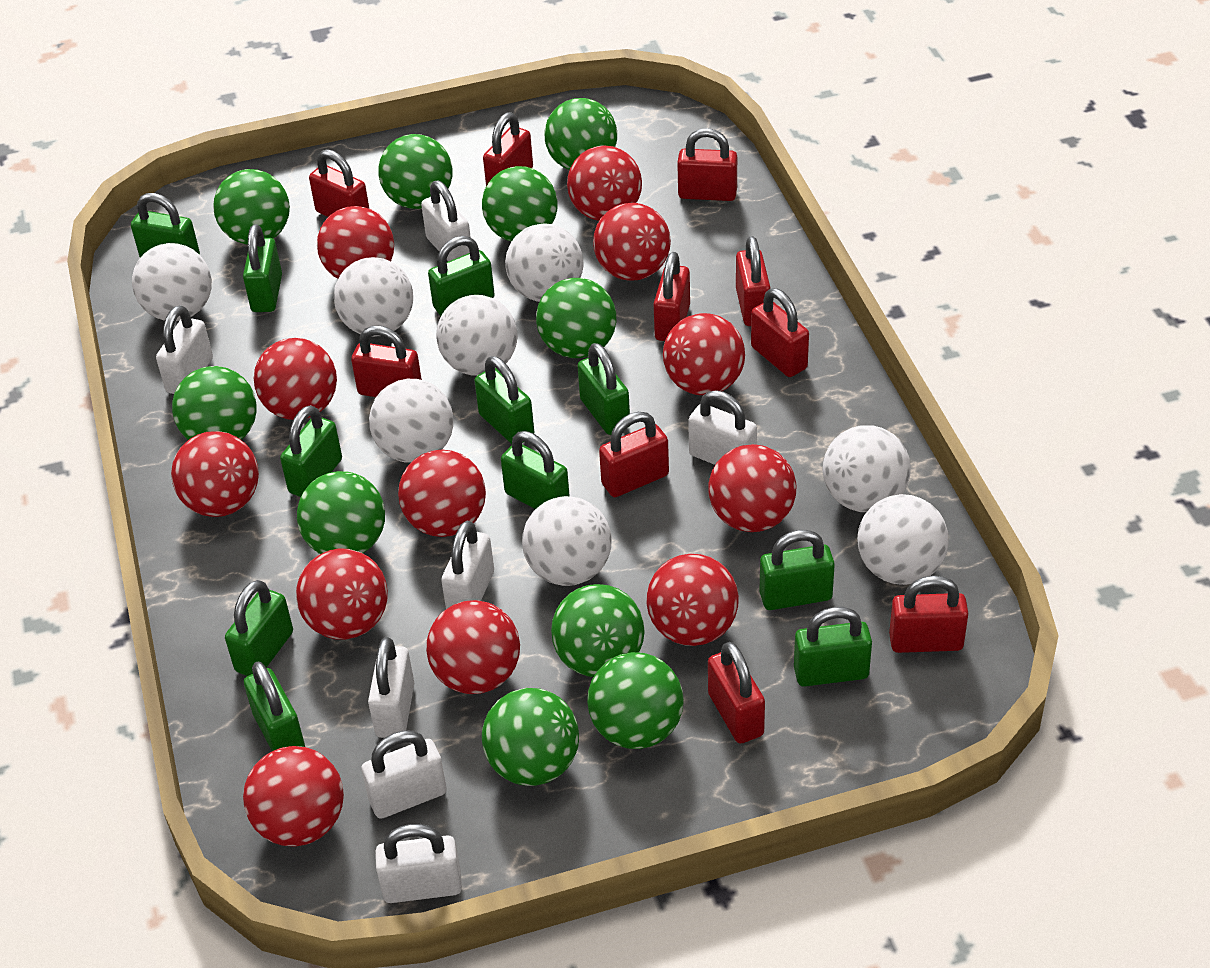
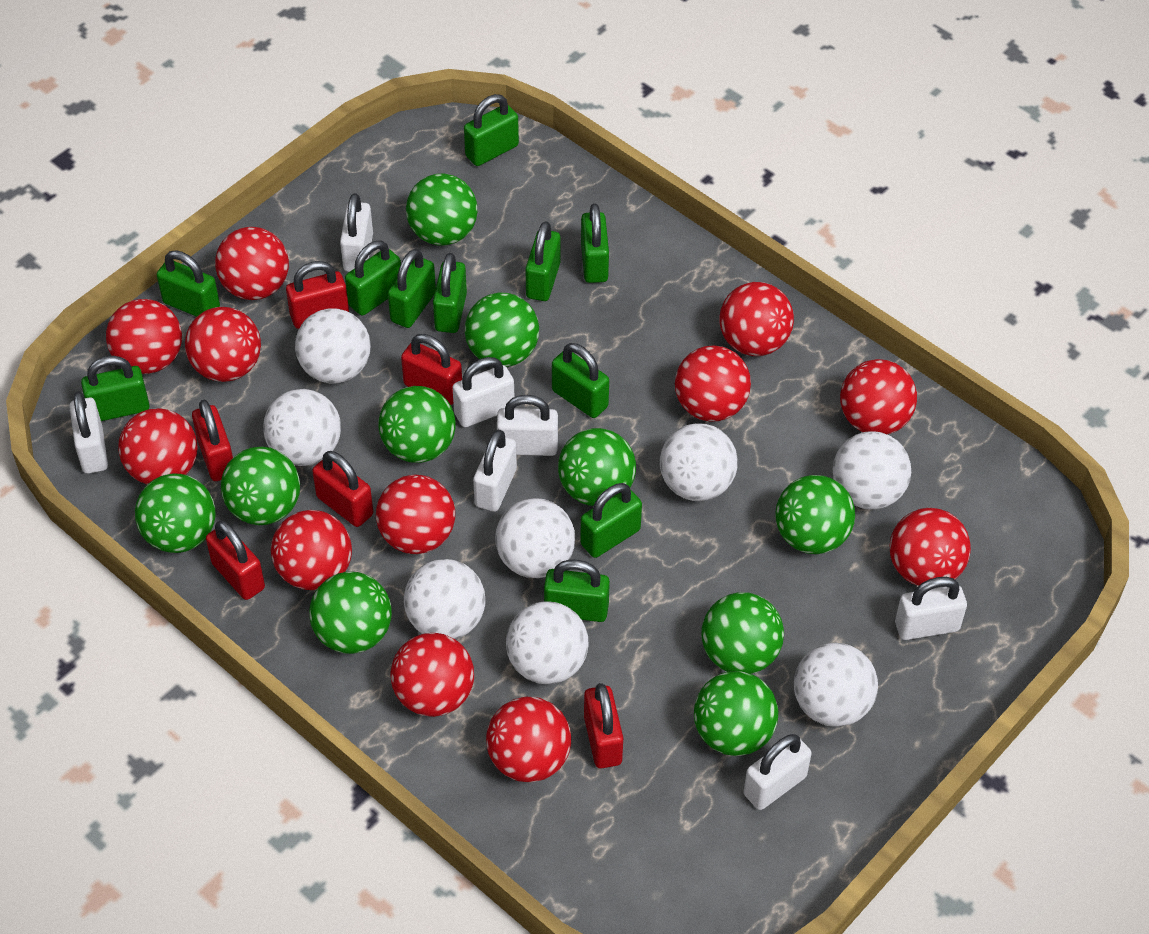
red padlock: [309,149,369,217] [351,326,422,397] [483,113,533,186] [599,412,669,497] [654,252,690,341] [677,128,737,201] [708,642,765,744] [736,236,771,326] [751,288,809,377] [889,575,968,653] = 10 -> [192,400,233,481] [206,521,265,600] [286,261,349,329] [312,451,373,527] [401,334,462,405] [584,683,623,769] = 6

